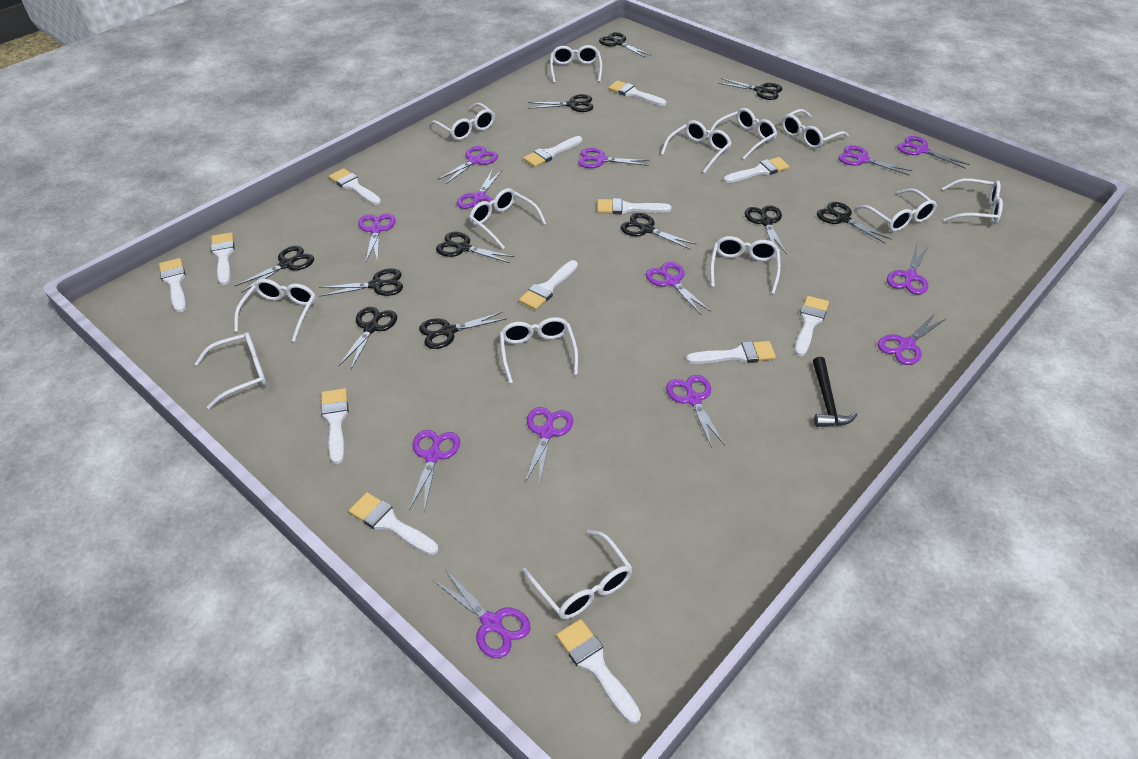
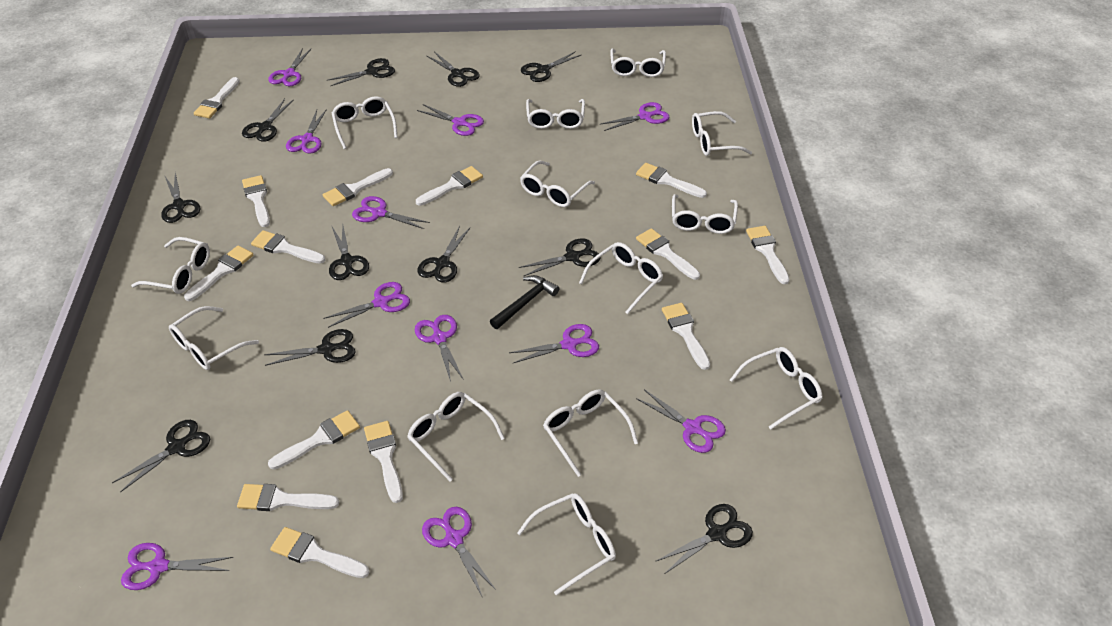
purple scissors: [358,213,396,263] [409,430,460,512] [433,569,530,658] [438,146,498,184] [457,169,502,209] [525,407,573,486] [578,148,650,168] [646,262,711,315] [666,375,725,448] [838,145,912,175] [878,314,947,365] [887,244,928,295] [897,136,970,169] = 13 -> [121,543,233,590] [268,48,312,86] [286,109,327,154] [323,282,410,328] [352,196,430,229] [415,315,464,382] [417,104,484,136] [422,507,496,598] [509,324,599,363] [601,102,670,131] [636,389,726,453] = 11
white brush: [159,258,186,312] [211,232,235,285] [321,388,349,464] [329,168,381,205] [349,492,438,555] [519,260,578,310] [523,136,582,167] [556,619,641,724] [597,198,672,214] [608,80,666,106] [686,341,776,364] [723,157,790,183] [795,296,829,356] = 13 -> [184,245,253,301] [194,77,240,119] [237,484,339,511] [242,175,270,227] [251,230,325,264] [268,410,360,469] [270,527,370,578] [323,168,393,206] [364,421,403,503] [416,166,483,206] [636,163,707,198] [636,228,700,280] [662,303,710,370] [746,226,790,284] = 14

